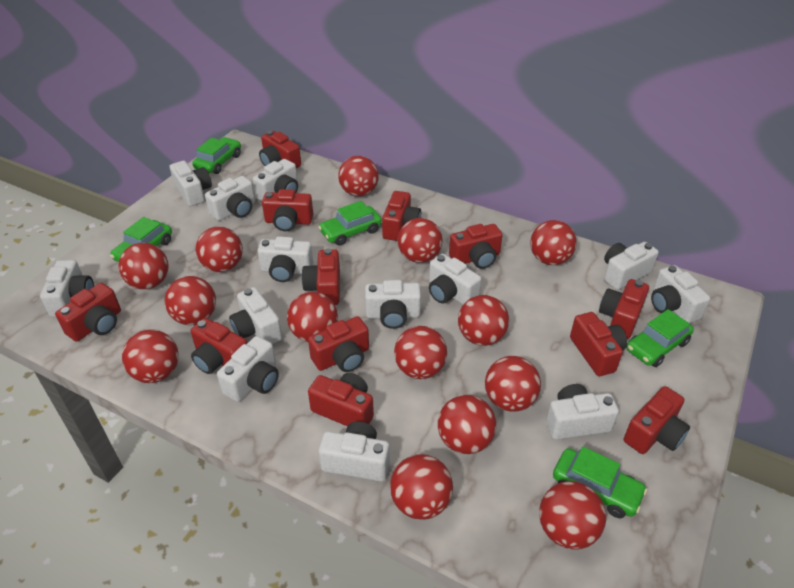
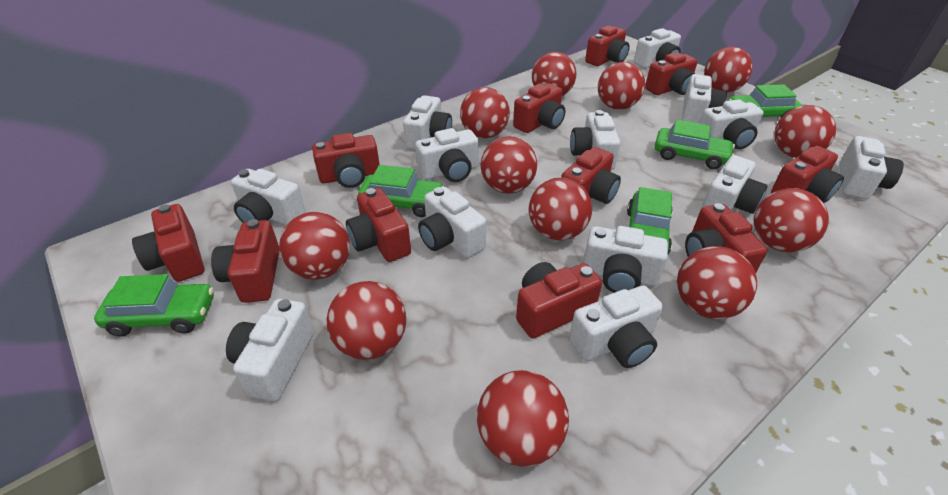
red ball: [119,243,169,289] [122,330,179,383] [165,276,216,325] [196,227,243,272] [287,292,338,342] [338,156,379,196] [390,454,453,520] [394,326,447,379] [398,218,443,263] [438,395,496,454] [458,295,509,346] [485,356,541,412] [530,220,577,265] [539,481,606,550] = 14 -> [279,212,350,280] [327,281,406,360] [460,87,510,138] [477,370,569,467] [481,136,537,194] [529,178,592,241] [532,52,576,96] [598,62,645,110] [677,246,757,319] [704,47,753,92] [754,188,829,253] [775,105,836,158] = 12
red camera: [55,283,121,342] [190,318,247,374] [259,131,301,168] [262,189,313,231] [302,248,340,305] [308,316,369,372] [308,373,374,426] [382,191,421,241] [449,224,503,269] [570,312,627,376] [599,279,649,339] [624,386,690,454] = 12 -> [132,204,204,282] [211,219,280,303] [312,133,380,188] [346,188,411,262] [513,83,566,133] [516,262,602,338] [561,147,621,204] [585,25,629,66] [645,52,698,95] [685,203,768,273] [771,146,844,203] = 11

